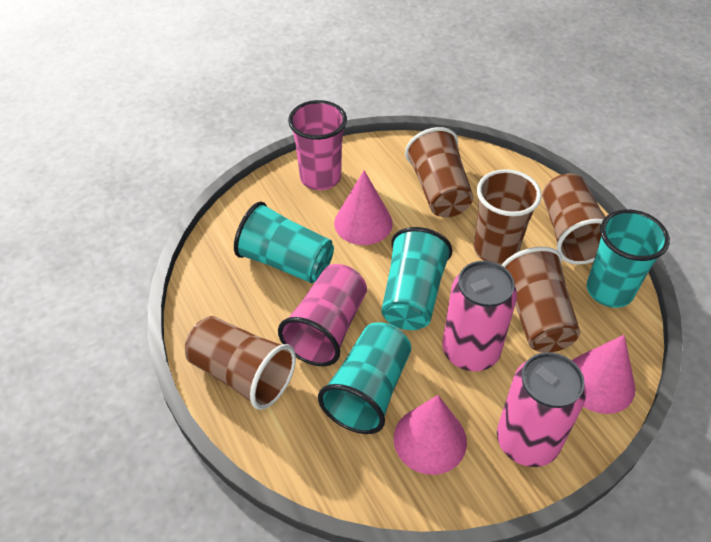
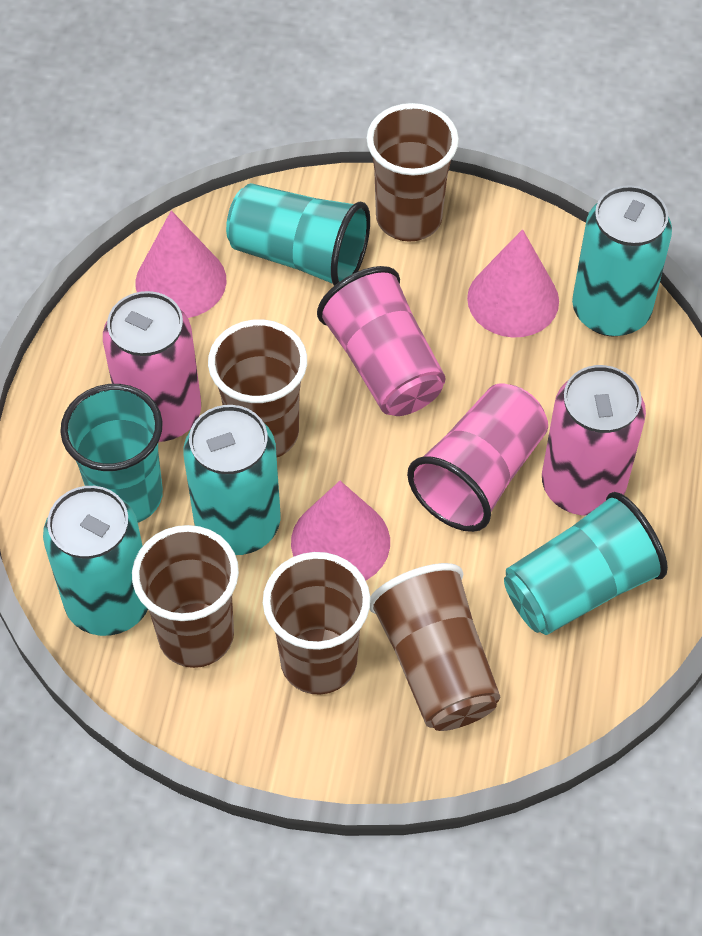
turquoise can: none = 0 -> [43,486,148,636] [183,405,281,555] [572,185,672,336] = 3
turquoise cup: [234,202,334,283] [318,322,411,434] [381,227,452,330] [587,209,670,308] = 4 -> [60,384,163,523] [226,183,370,286] [504,492,668,635] = 3

